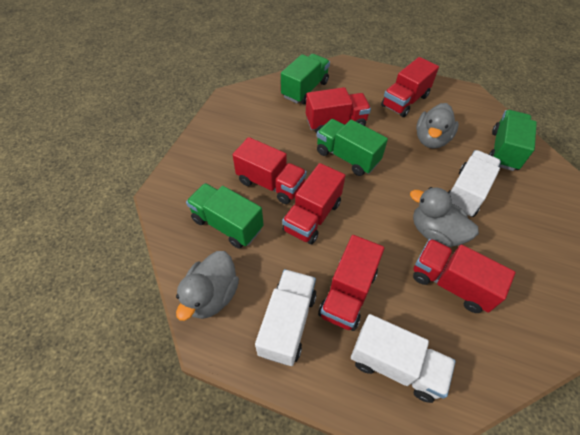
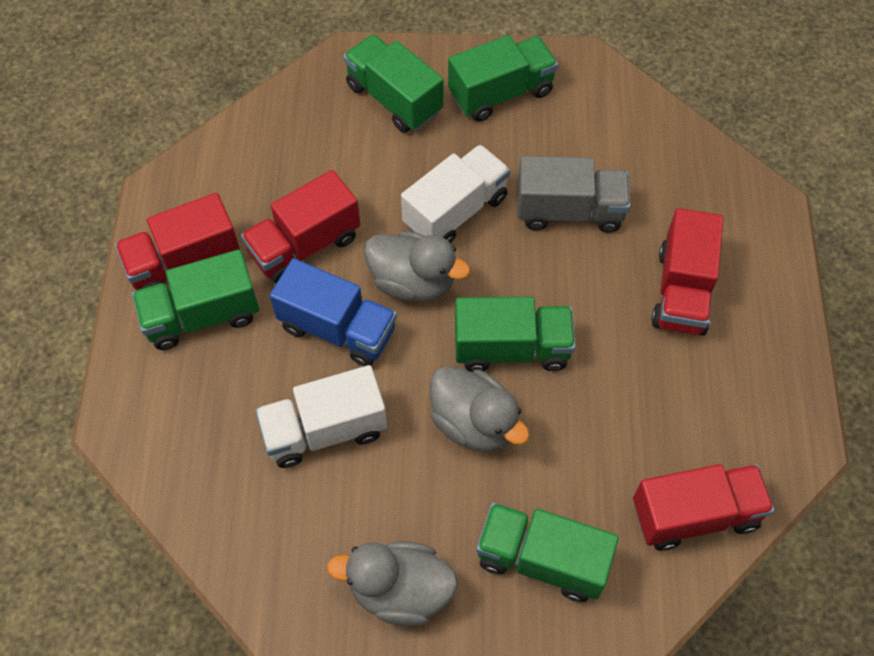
blue truck: none = 0 -> [270,258,397,366] = 1
green truck: [186,183,264,248] [281,54,330,104] [317,119,388,176] [489,110,537,171] = 4 -> [132,249,259,350] [343,34,444,133] [448,35,558,122] [455,297,575,372] [476,503,619,602] = 5
grey truck: none = 0 -> [518,156,630,233] = 1
red truck: [233,137,307,204] [282,163,345,244] [306,87,371,134] [318,235,384,331] [381,57,439,117] [413,239,515,313] = 6 -> [115,193,240,290] [241,170,360,283] [633,464,774,551] [651,208,724,336] = 4
white truck: [255,269,317,366] [351,314,456,403] [448,150,501,217] = 3 -> [255,365,387,468] [401,145,510,243] = 2

